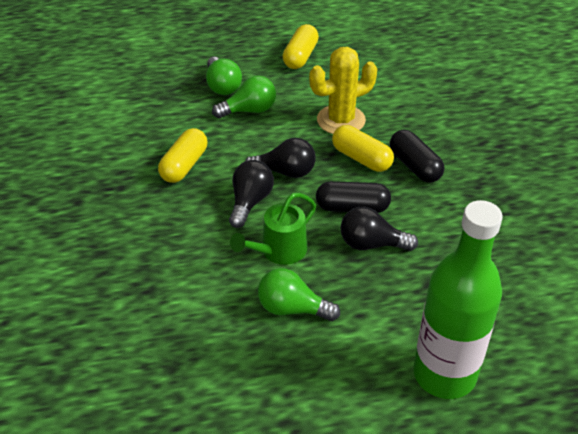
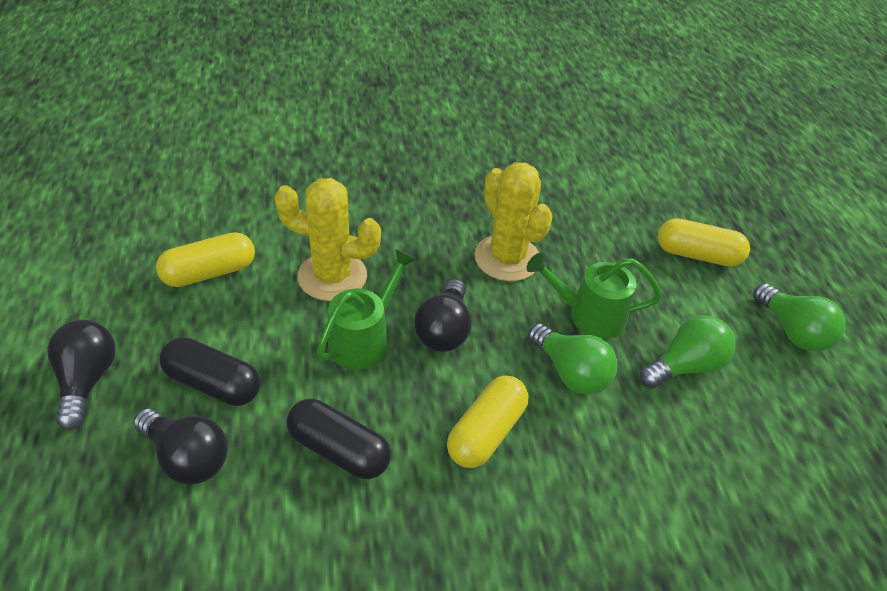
green bottle: [413,200,502,399] = 1 -> none = 0
green watering can: [230,193,316,265] = 1 -> [317,249,416,370] [526,253,662,339] = 2
yellow cactus: [309,47,377,134] = 1 -> [274,178,381,301] [474,162,553,281] = 2

